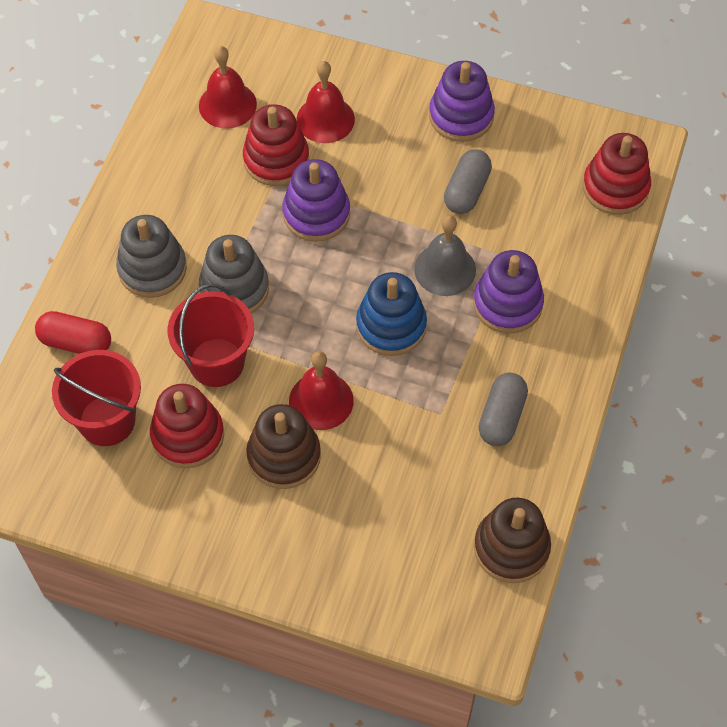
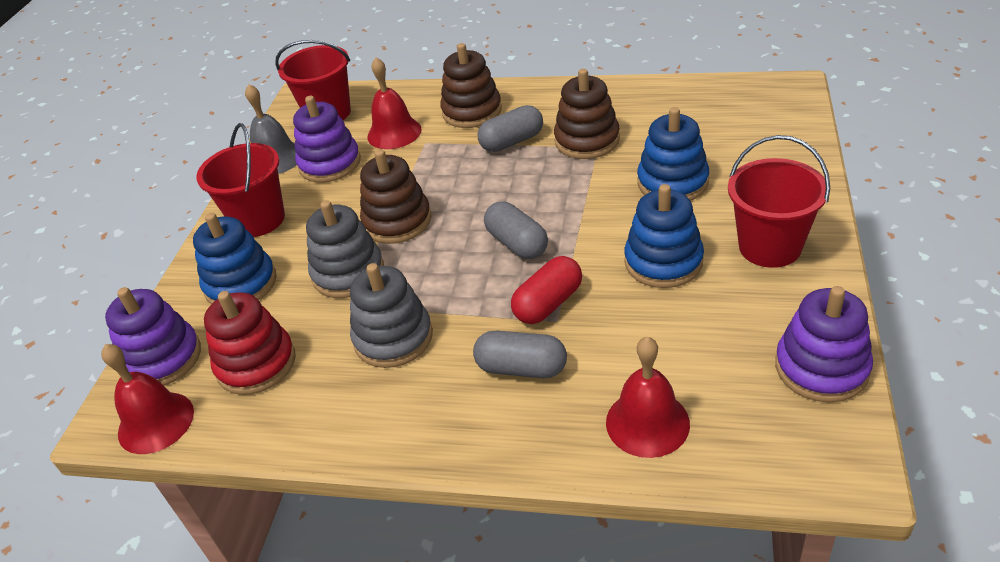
blue stacking toy: [356,272,427,356] = 1 -> [193,213,276,304] [624,184,704,288] [637,107,709,201] = 3
brown stacking toy: [246,404,321,489] [474,498,551,583] = 2 -> [360,149,432,244] [440,43,502,128] [554,69,620,159] = 3
grey capsule: [444,149,492,214] [479,373,528,446] = 2 -> [473,331,567,378] [478,105,543,152] [484,201,548,259] = 3
red bucket: [52,350,141,446] [168,284,254,387] = 2 -> [196,123,285,237] [275,40,351,120] [728,135,830,268] = 3
red stacking toy: [150,384,224,468] [243,104,309,186] [583,133,651,215] = 3 -> [204,291,296,395] = 1

